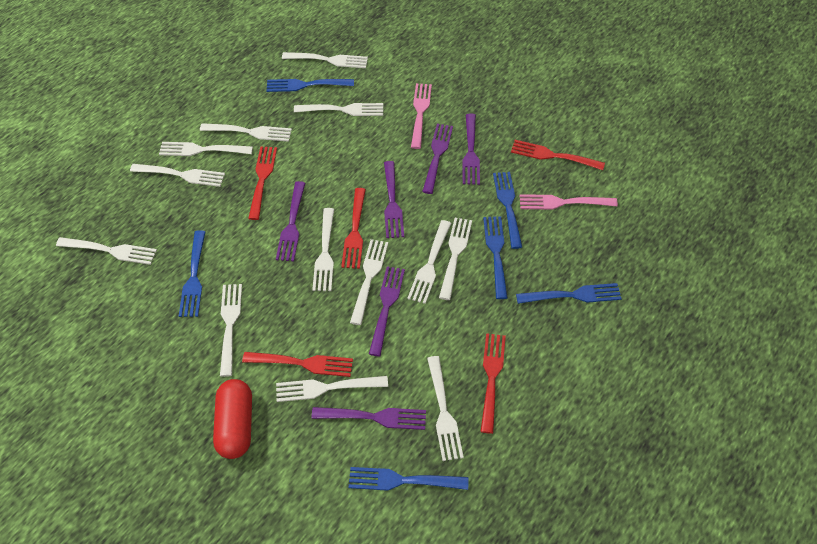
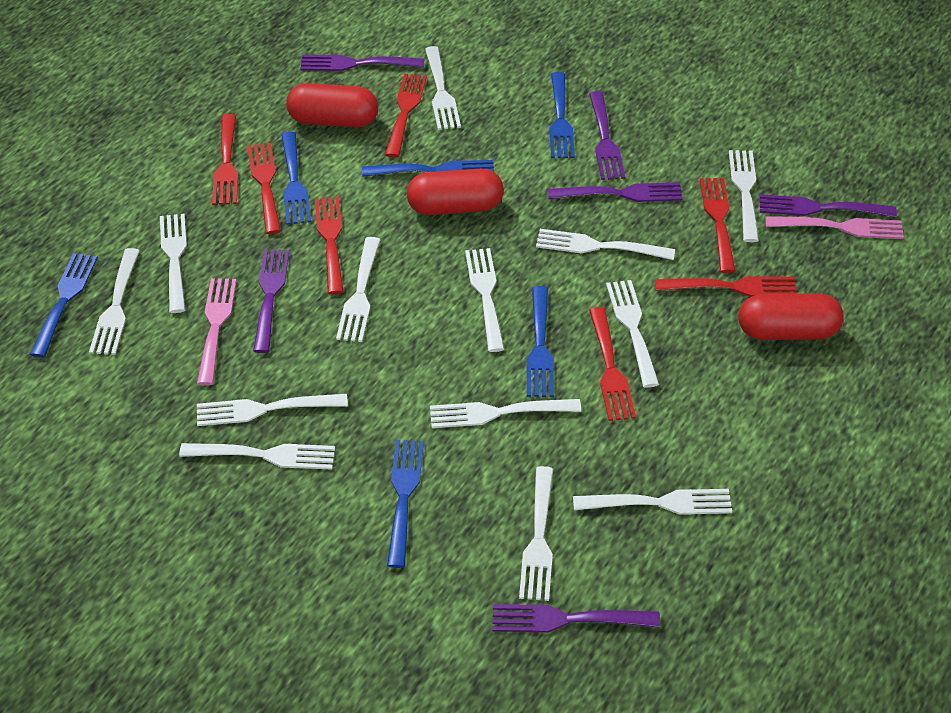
red capsule: [213,379,252,459] = 1 -> [286,83,378,128] [407,169,504,215] [739,294,844,340] = 3
red fork: [242,352,353,377] [248,147,277,220] [341,188,366,269] [480,333,506,434] [511,140,605,170] = 5 -> [212,114,238,205] [247,143,281,234] [315,197,344,294] [385,74,427,158] [589,307,636,421] [655,276,797,297] [700,178,736,273] = 7

